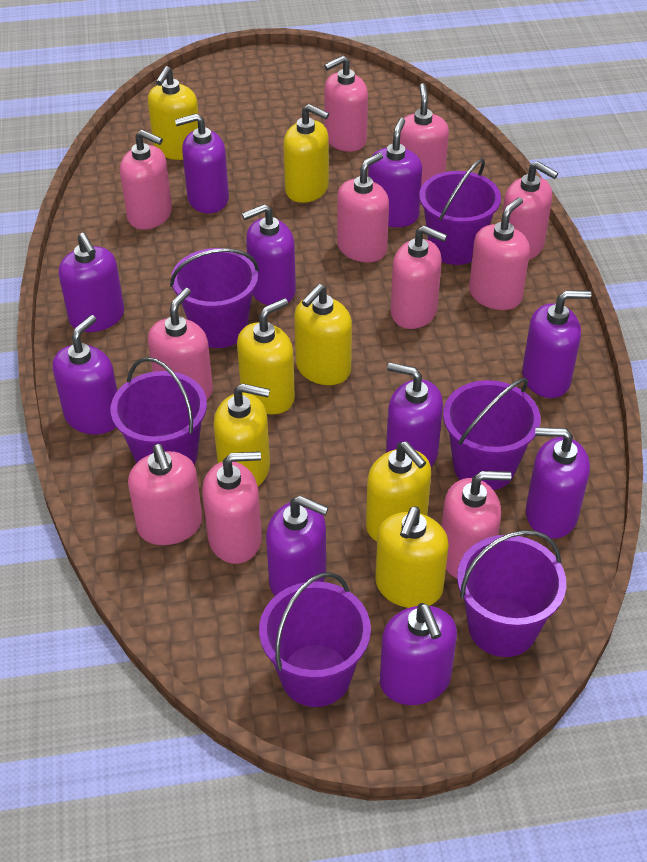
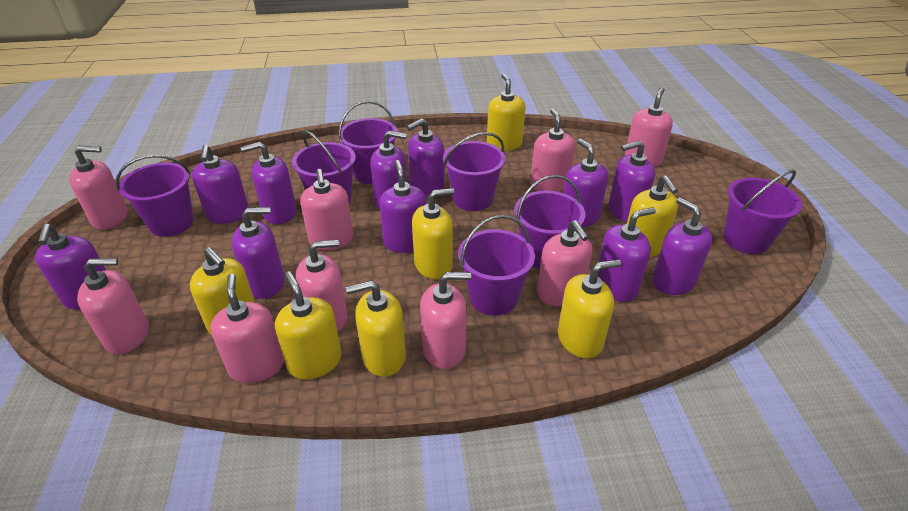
pink soap dispenser: [120,130,172,230] [128,444,202,545] [148,288,213,399] [202,451,262,564] [324,55,368,152] [337,153,389,262] [391,226,447,329] [400,83,449,186] [441,471,512,579] [469,197,530,310] [502,161,558,260] = 11 -> [69,146,128,230] [77,258,149,355] [211,274,284,383] [296,239,347,332] [300,169,353,250] [420,272,471,369] [530,109,575,192] [537,220,592,306] [625,87,673,167] = 9
purple bucket: [111,357,207,465] [170,248,259,348] [259,572,371,707] [419,158,501,265] [443,378,541,490] [457,530,566,657] = 6 -> [116,155,194,237] [292,130,356,204] [338,101,398,184] [443,132,506,211] [458,215,535,316] [514,175,586,269] [724,170,802,254] = 7
purple soap dispenser: [52,315,117,434] [59,233,124,332] [175,113,229,213] [242,204,296,305] [266,496,329,596] [368,118,422,227] [380,603,457,705] [386,362,443,467] [522,290,591,398] [526,427,590,539] = 10 -> [35,224,106,310] [192,145,249,224] [232,207,285,299] [241,142,296,224] [371,130,407,209] [379,160,426,253] [407,118,445,196] [563,139,608,227] [598,207,656,302] [608,140,655,222] [652,198,712,295] = 11

